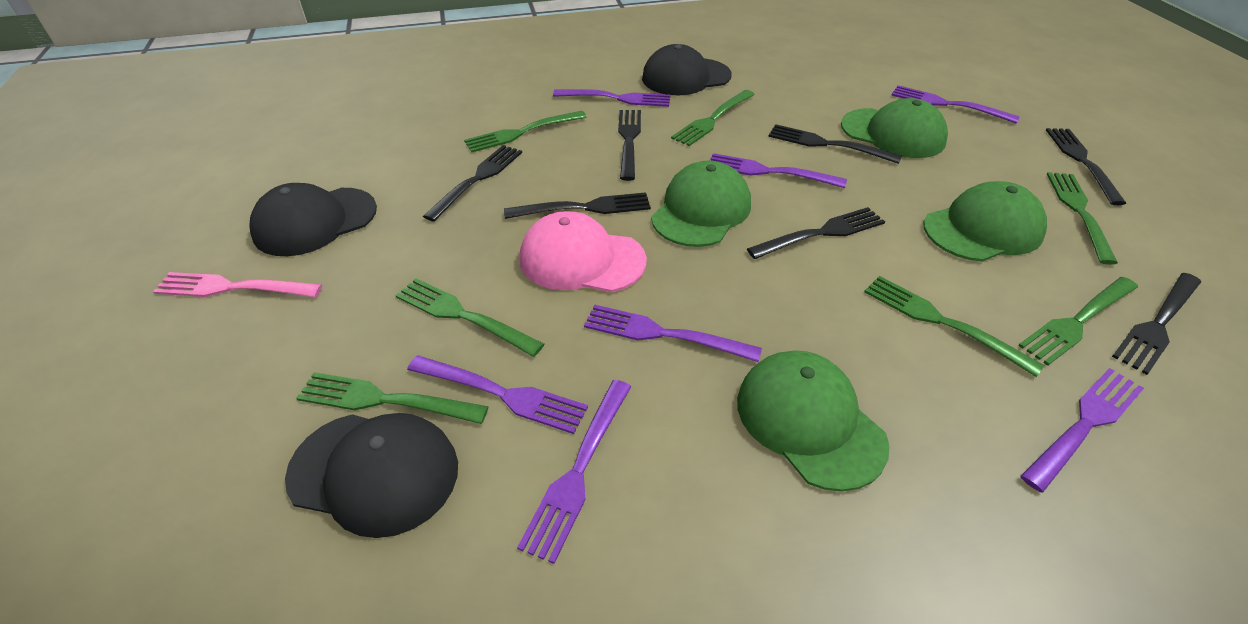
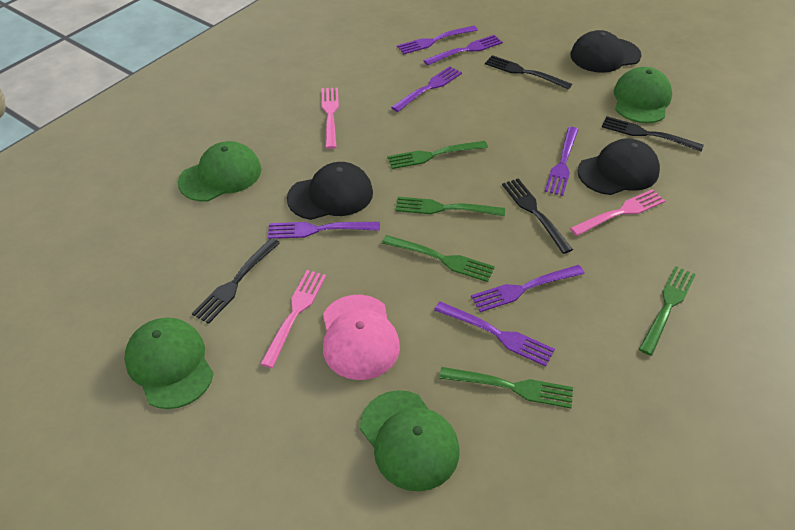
black fork: [423,145,522,222] [504,192,651,219] [618,110,641,181] [747,207,885,259] [768,124,902,164] [1046,128,1126,205] [1112,273,1201,375] = 7 -> [192,238,280,324] [485,55,572,90] [502,178,573,254] [602,116,704,152] = 4
green fork: [296,372,489,424] [395,278,544,357] [464,111,587,152] [671,90,755,146] [864,276,1045,377] [1018,277,1138,366] [1047,172,1118,265] = 7 -> [382,235,495,282] [387,141,488,169] [395,197,505,216] [439,367,573,408] [639,266,696,356] = 5
pink fork: [153,272,322,297] = 1 -> [260,270,326,368] [322,88,339,149] [570,189,665,236] = 3

